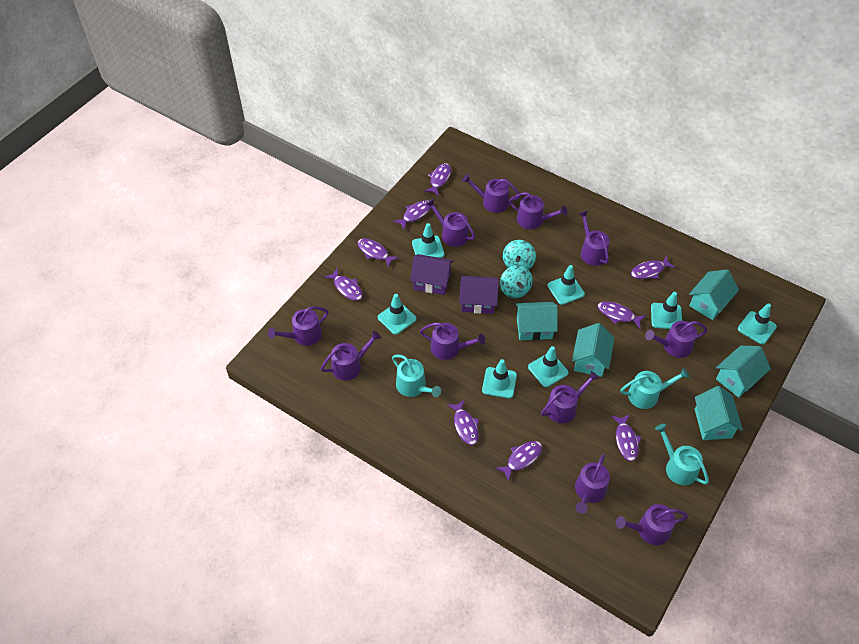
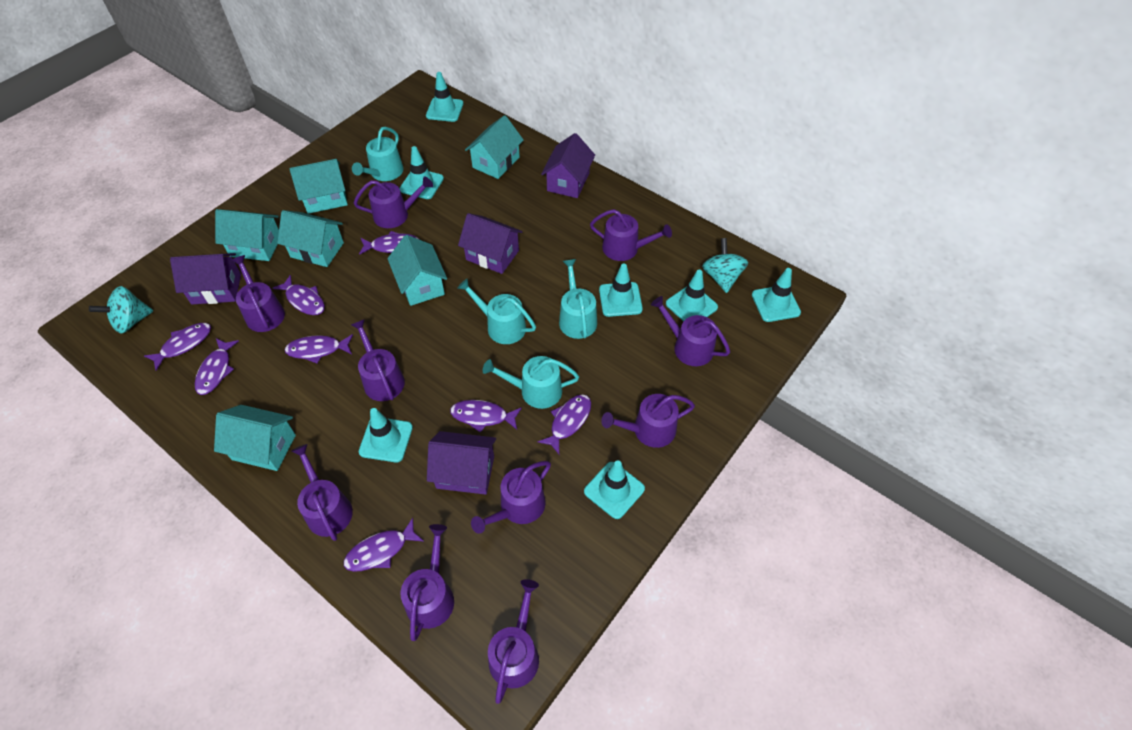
purple fish: [325,269,363,301] [357,238,399,268] [393,200,431,230] [424,163,451,196] [447,399,479,445] [496,441,542,481] [598,301,646,328] [612,415,641,462] [631,255,675,279] = 9 -> [144,323,211,371] [195,338,239,395] [272,275,325,315] [284,334,353,363] [343,518,423,572] [359,231,420,255] [450,400,522,433] [538,394,591,454] = 8
purple house: [410,254,453,295] [459,275,499,314] = 2 -> [170,253,241,304] [427,431,496,495] [458,213,523,274] [541,133,595,198] = 4
purple watering can: [268,306,329,346] [321,331,381,381] [420,322,485,360] [426,199,475,247] [462,174,520,213] [509,192,567,229] [541,371,599,423] [575,454,610,514] [578,211,610,266] [616,504,688,545] [645,321,708,358] = 11 -> [231,255,285,332] [291,444,353,541] [351,319,405,401] [354,177,433,228] [400,524,454,641] [471,461,551,534] [488,579,539,704] [590,209,672,261] [601,394,695,448] [651,296,730,366] = 10
turquoise house: [515,302,558,340] [572,323,615,377] [689,269,739,320] [695,386,743,440] [716,345,771,398] = 5 -> [214,405,296,471] [215,209,279,261] [277,210,344,267] [289,159,348,214] [387,235,447,306] [465,115,524,179] = 6
turquoise watering can: [392,355,441,397] [620,368,689,409] [655,424,709,485] = 3 -> [352,127,404,181] [457,278,536,344] [483,356,579,409] [559,259,597,339] = 4

